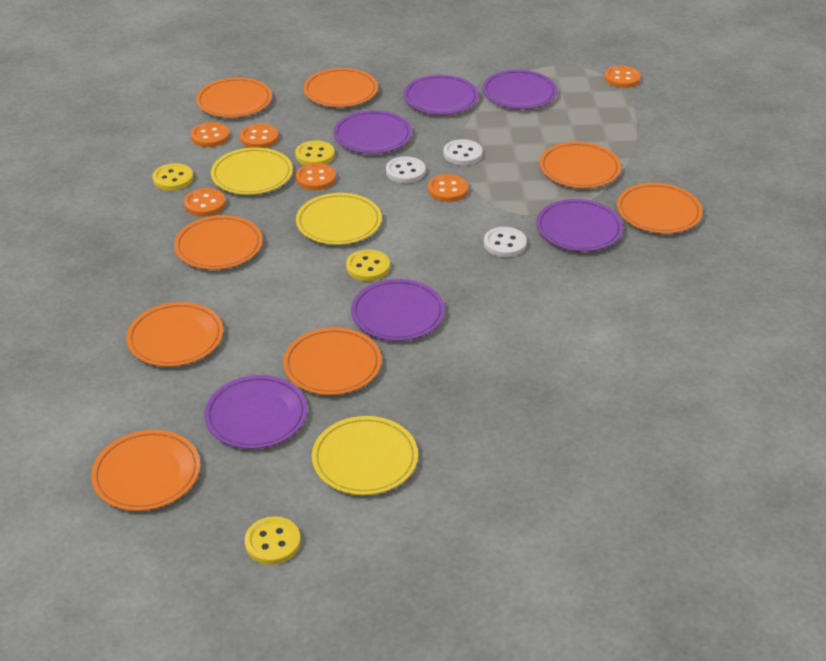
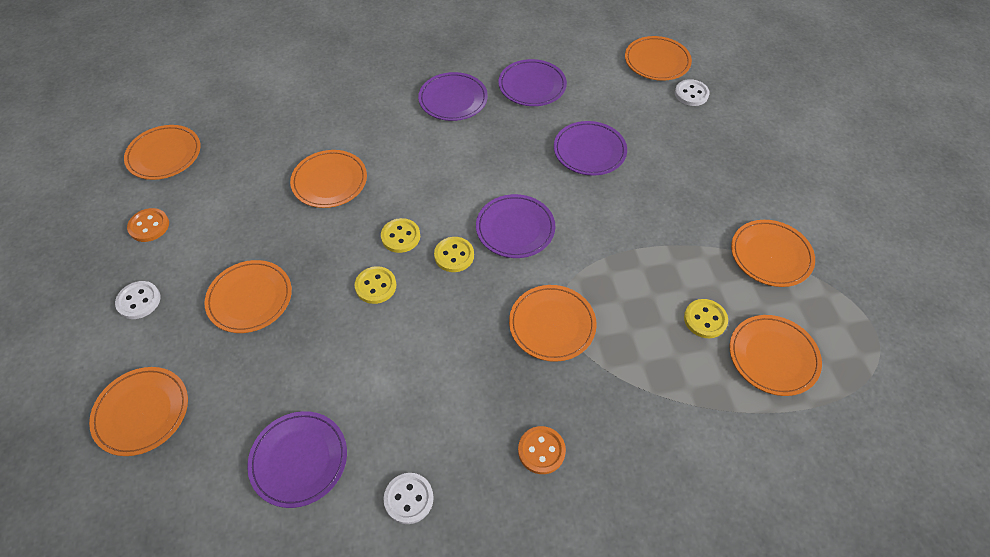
orange button: [184,188,226,216] [191,122,230,147] [240,123,279,148] [296,163,336,190] [428,174,468,202] [604,66,641,88] = 6 -> [127,208,169,242] [518,426,566,474] = 2
purple plate: [204,375,307,449] [333,110,412,154] [351,279,445,341] [404,75,479,115] [483,70,557,109] [536,199,623,252] = 6 -> [247,411,347,508] [418,72,488,121] [476,194,555,258] [499,59,567,106] [554,121,627,176] = 5
yellow plate: [211,148,293,195] [296,193,382,245] [312,416,418,495] = 3 -> none = 0

